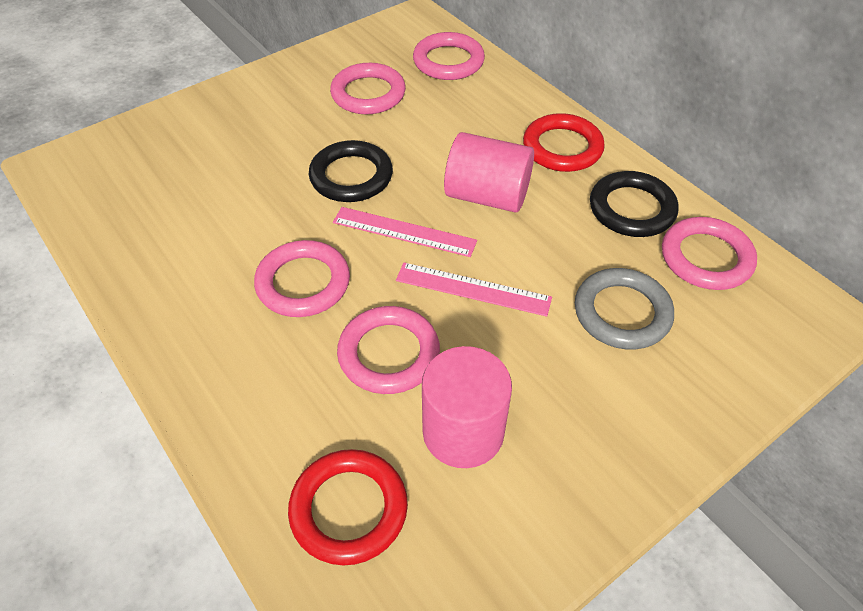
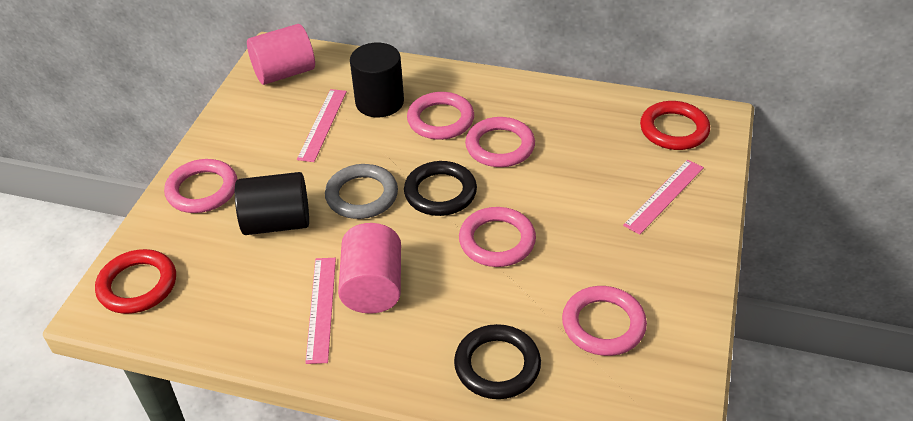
black cylinder: none = 0 -> [235,172,309,235] [350,43,404,117] = 2
pink ruler: [333,207,477,257] [396,263,552,317] = 2 -> [297,89,347,162] [305,258,336,364] [623,160,704,235] = 3

